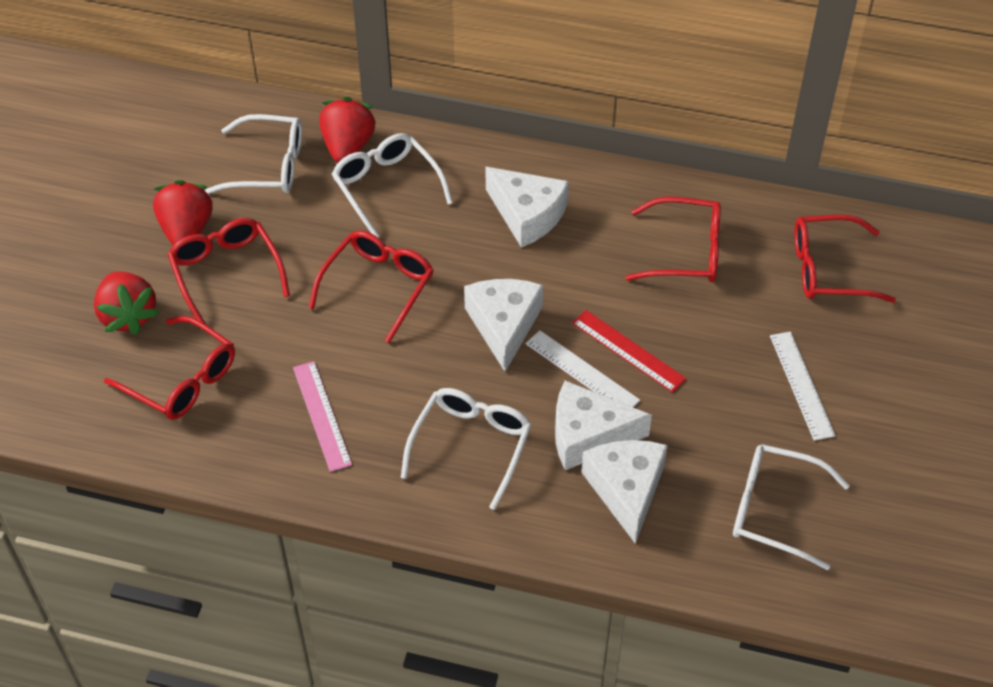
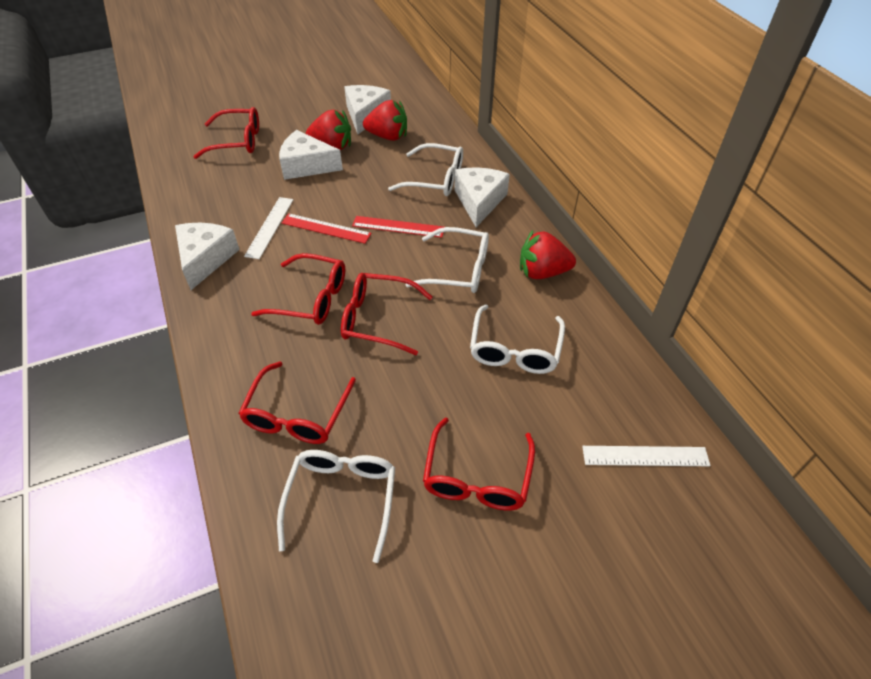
pink ruler: [293,361,352,472] = 1 -> none = 0
red ruler: [572,310,687,393] = 1 -> [282,213,372,244] [352,216,444,238] = 2

